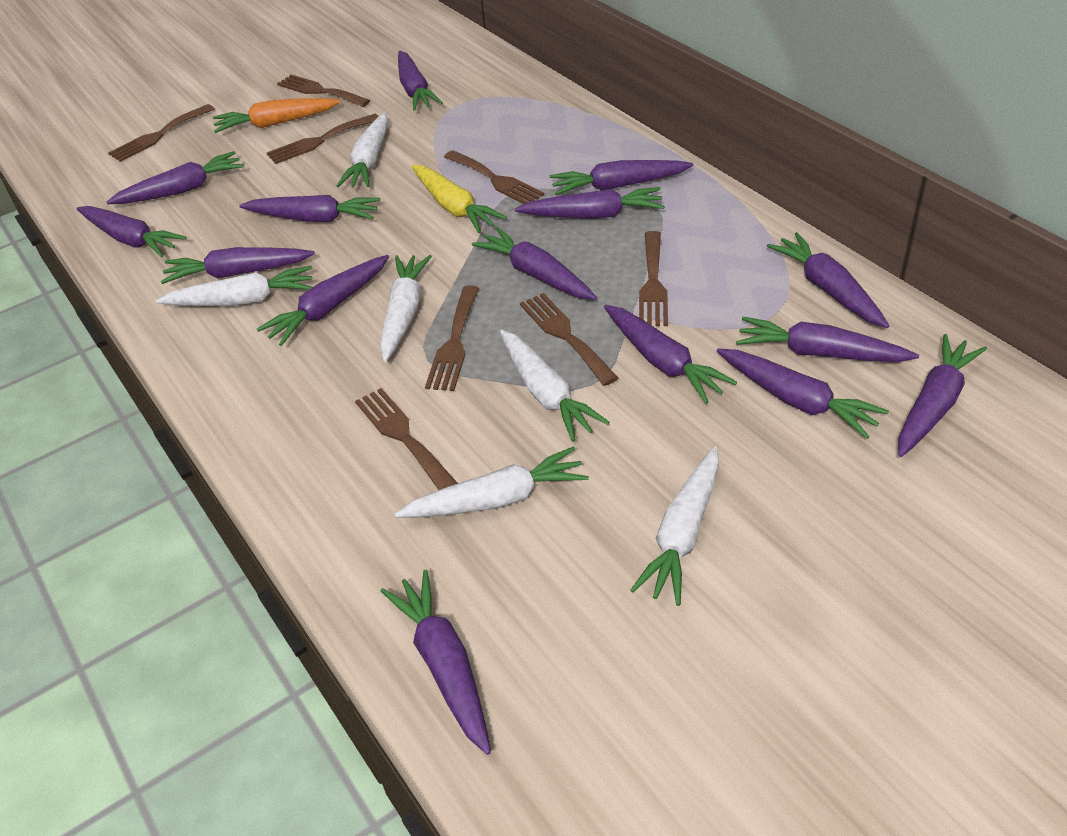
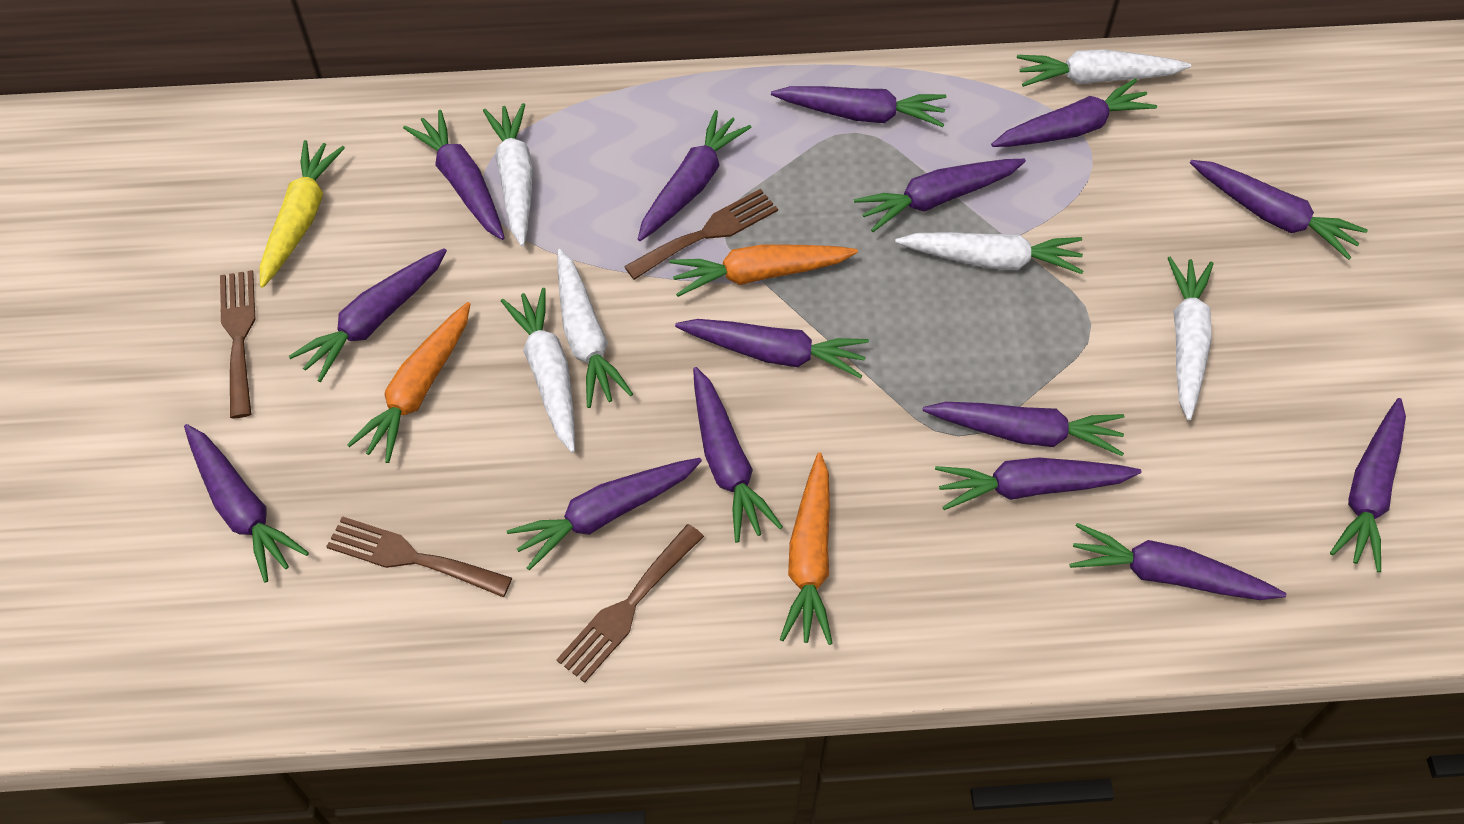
brown fork: [108,104,214,162] [267,114,379,164] [277,74,370,107] [355,388,458,490] [425,285,479,391] [444,150,544,204] [520,293,618,386] [639,231,668,326] = 8 -> [220,270,255,418] [326,516,512,597] [556,524,704,683] [624,189,778,280] = 4
orange carrot: [213,98,340,133] = 1 -> [347,302,470,463] [669,244,858,297] [780,452,833,645] = 3

